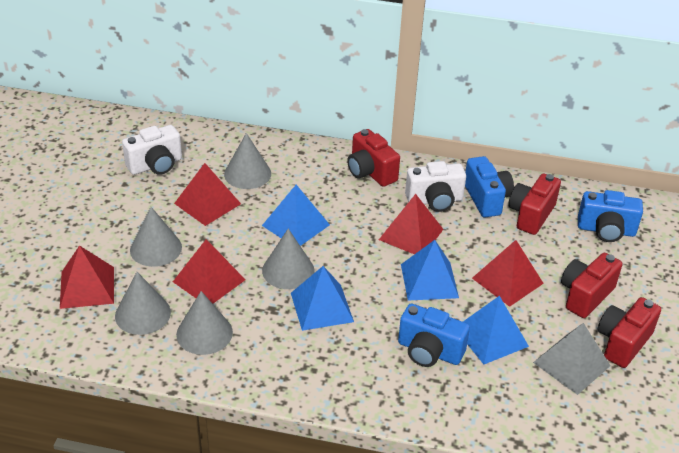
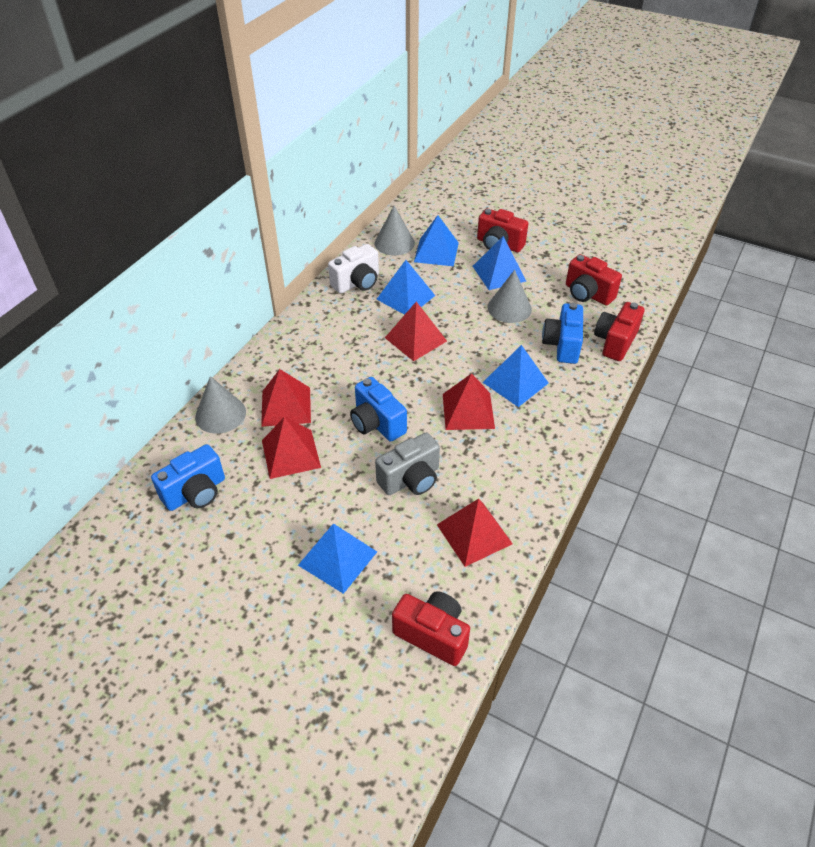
blue pyramid: [262,185,330,246] [291,266,354,331] [401,240,459,301] [463,296,529,364] = 4 -> [298,523,377,594] [376,260,435,315] [414,215,459,266] [473,236,526,290] [482,345,549,407] = 5
grey camera: none = 0 -> [375,433,440,495] = 1
grey cone: [115,272,171,335] [130,207,182,267] [176,291,233,355] [224,133,271,189] [262,229,314,289] = 5 -> [195,376,246,434] [375,206,415,255] [488,270,532,323] = 3
grey pyramid: [533,323,611,395] = 1 -> none = 0
white camera: [122,125,182,175] [405,161,466,212] = 2 -> [328,244,379,294] = 1

